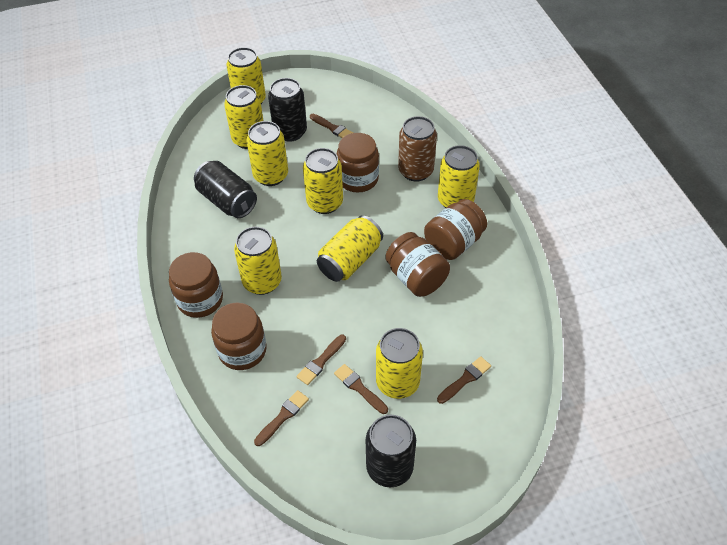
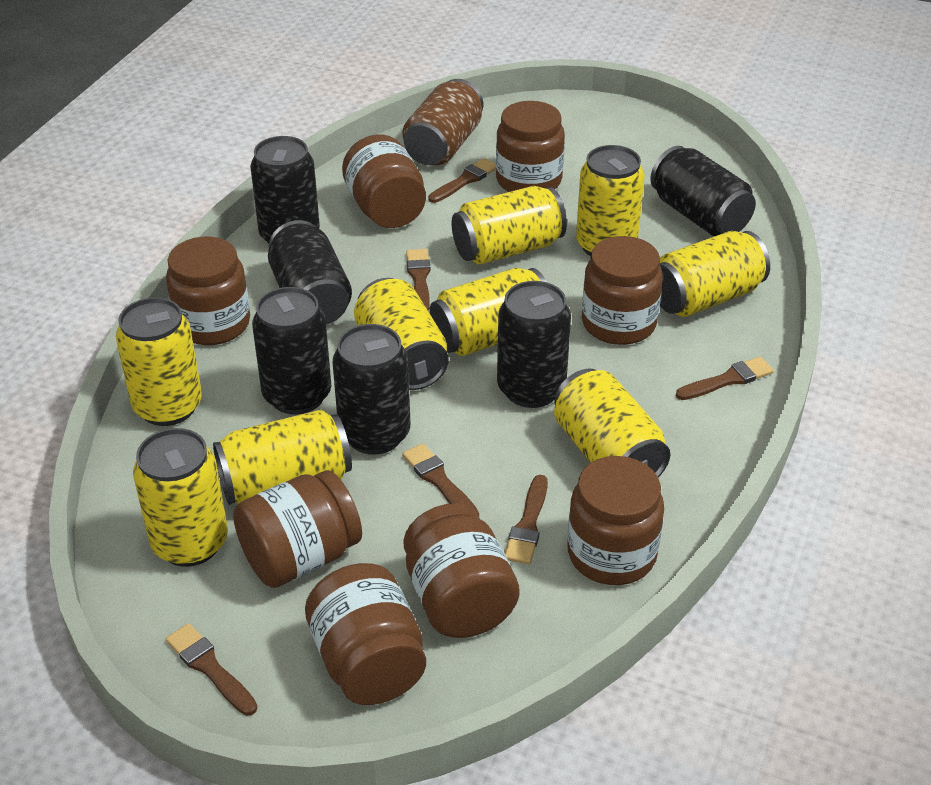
black can: [194,161,257,218] [268,78,307,142] [366,415,416,487] = 3 -> [250,136,320,244] [252,287,331,415] [268,220,352,325] [332,324,410,454] [497,281,571,408] [650,146,756,236] = 6
brown brush: [254,390,309,446] [297,335,346,385] [310,114,353,138] [334,364,388,414] [437,356,491,404] = 5 -> [166,623,258,716] [402,443,479,516] [406,249,430,311] [428,158,496,203] [505,475,548,564] [676,357,774,400] = 6
brown jar: [169,252,223,318] [211,302,267,370] [337,133,379,192] [386,232,450,297] [424,199,487,260] = 5 -> [166,237,250,345] [233,470,362,588] [305,563,426,705] [342,135,426,228] [403,503,520,638] [496,101,565,192] [568,456,664,585] [582,236,663,345] = 8
yellow can: [224,85,264,149] [226,47,266,104] [234,227,282,295] [246,121,288,186] [303,148,343,214] [317,215,383,282] [376,328,423,399] [438,145,480,208] = 8 -> [116,297,202,426] [133,428,228,567] [213,410,352,505] [354,278,449,390] [429,268,547,356] [452,186,567,265] [554,368,670,477] [576,145,645,256] [660,231,770,317] = 9

